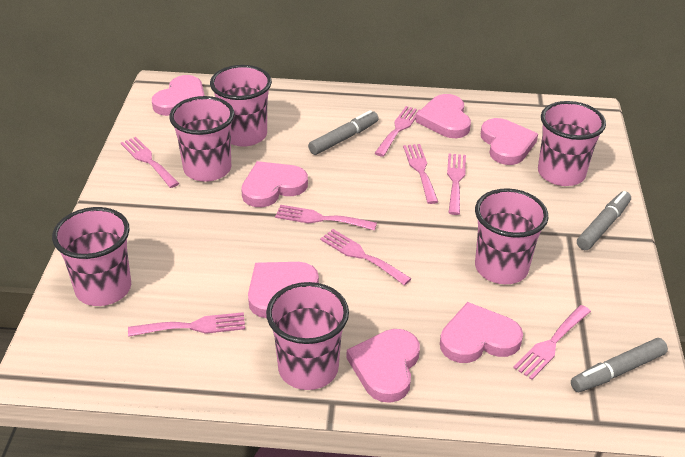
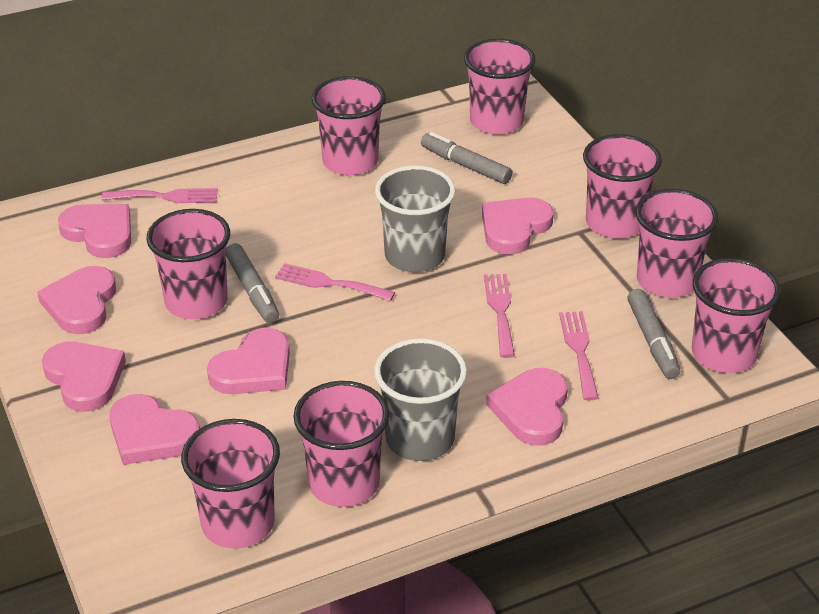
grey cup: none = 0 -> [374,339,467,461] [375,165,455,272] = 2
pink cup: [52,207,131,306] [169,96,234,182] [210,65,272,147] [266,282,349,390] [475,188,548,284] [538,101,606,186] = 6 -> [146,209,230,319] [181,419,280,549] [293,381,389,507] [311,76,386,176] [464,39,535,135] [583,134,662,239] [636,189,718,298] [692,258,781,373] = 8
pink fork: [121,137,179,188] [128,312,245,337] [275,205,377,231] [320,229,412,285] [375,106,420,157] [403,144,438,204] [447,154,466,215] [513,305,591,380] = 8 -> [102,188,218,203] [275,263,395,301] [484,274,515,358] [559,311,598,400] = 4

